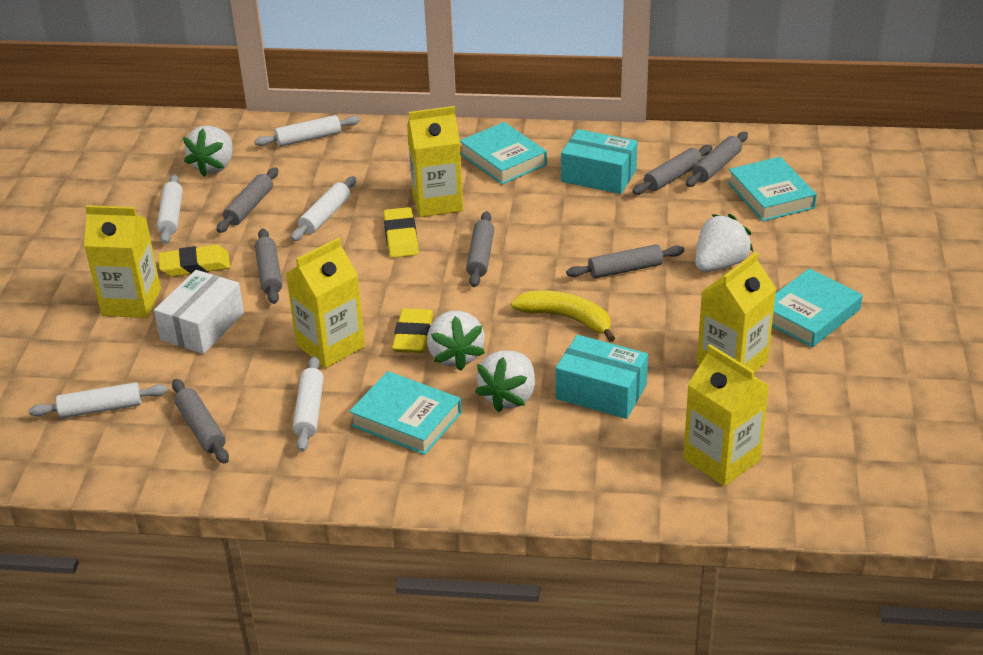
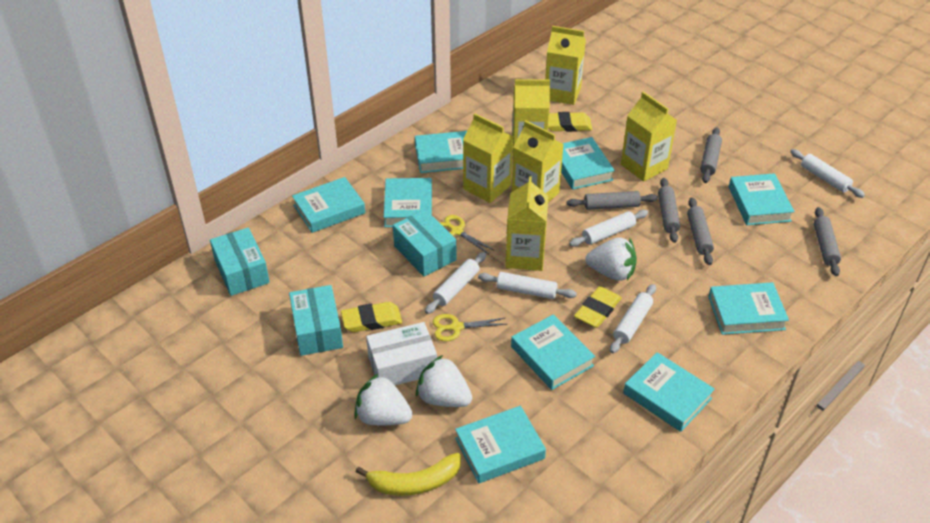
grey rolling pin: [172,379,229,464] [217,167,278,233] [255,229,282,304] [466,211,494,287] [566,244,684,278] [632,145,712,195] [686,132,748,187] = 7 -> [567,191,658,210] [658,178,680,243] [687,197,714,265] [700,127,722,183] [814,207,841,276] = 5
turquoise book: [349,371,462,455] [460,122,547,185] [728,157,817,222] [772,268,863,347] = 4 -> [292,177,365,233] [384,178,432,227] [415,131,467,173] [455,406,546,484] [511,314,595,390] [561,137,615,190] [623,352,715,432] [708,283,789,335] [729,173,795,225] = 9
turquoise box: [555,335,648,419] [561,129,638,194] = 2 -> [210,228,270,296] [289,285,343,356] [393,209,456,277] = 3
white strawberry: [183,126,233,177] [427,311,485,371] [475,350,535,412] [695,214,753,272] = 4 -> [354,374,413,425] [416,355,472,407] [585,238,637,281] = 3
yellow carton: [84,205,161,318] [286,238,365,368] [407,106,463,217] [683,344,769,486] [697,252,776,373] = 5 -> [463,113,513,203] [505,176,549,271] [512,79,550,149] [512,120,563,203] [545,26,586,105] [621,92,677,182] = 6
yellow scissors: none = 0 -> [432,314,508,341] [440,215,495,254] = 2

